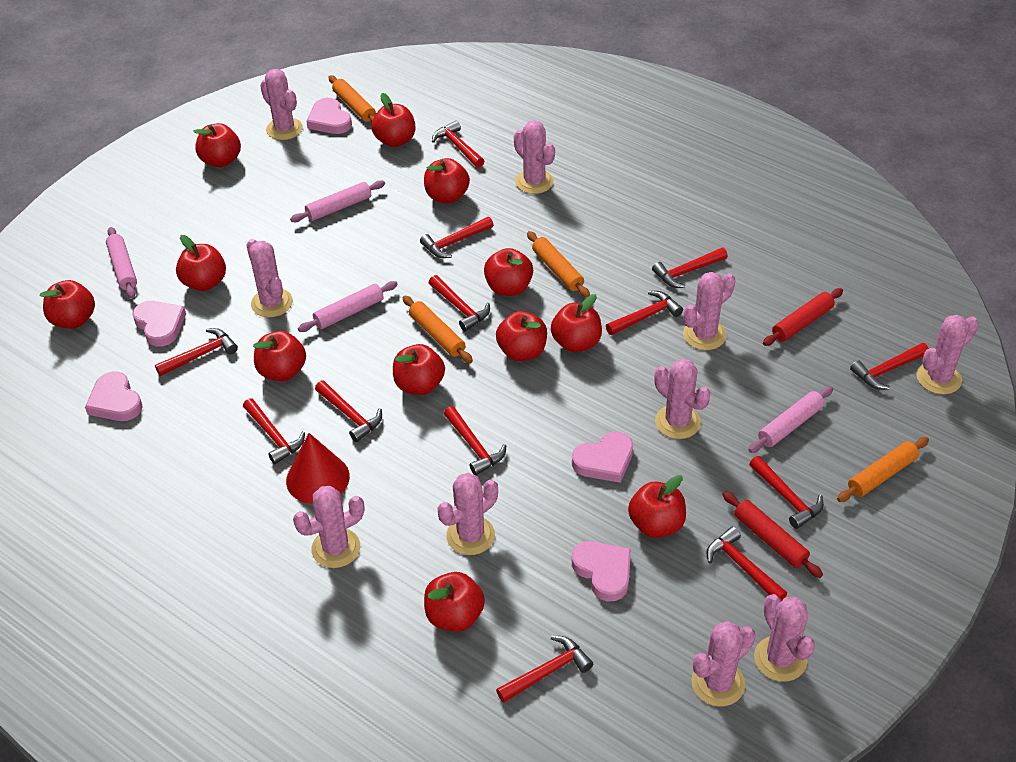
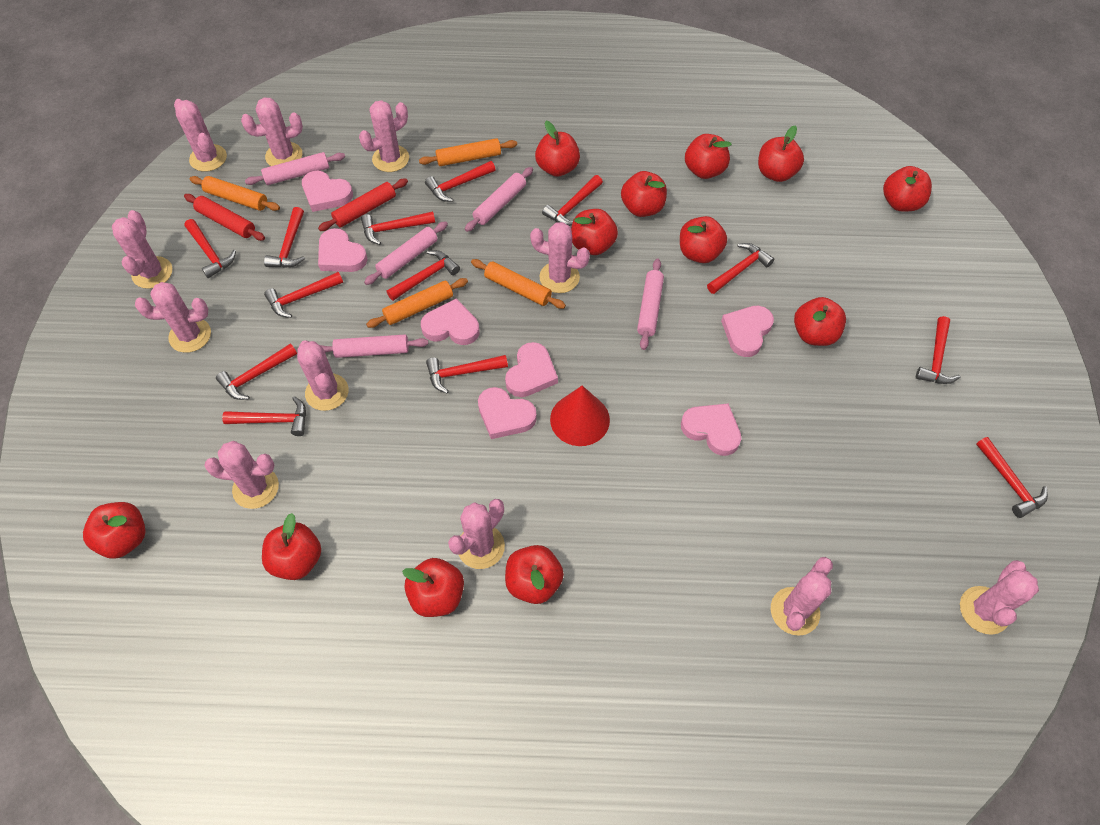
pink cactus: [247,239,293,317] [260,69,303,140] [293,486,364,568] [437,473,498,555] [514,120,555,194] [654,359,711,439] [683,272,735,350] [691,621,756,706] [754,594,815,682] [917,315,979,394] = 10 -> [112,210,172,289] [135,282,211,353] [174,99,227,172] [204,441,279,509] [241,97,303,166] [297,340,349,411] [359,100,409,172] [448,499,505,569] [530,222,590,293] [771,557,833,636] [960,560,1039,635] = 11
pink heart: [85,371,143,421] [132,301,186,347] [306,98,352,134] [572,432,633,483] [572,541,631,601] = 5 -> [302,171,353,212] [318,228,367,272] [421,299,479,345] [478,387,537,439] [505,342,558,397] [681,403,741,456] [721,306,774,357] = 7
pink rolling pin: [106,227,137,298] [290,180,385,222] [298,281,398,332] [749,386,833,453] = 4 -> [245,152,345,185] [320,334,428,358] [364,221,448,285] [465,167,533,232] [637,259,664,350] = 5

